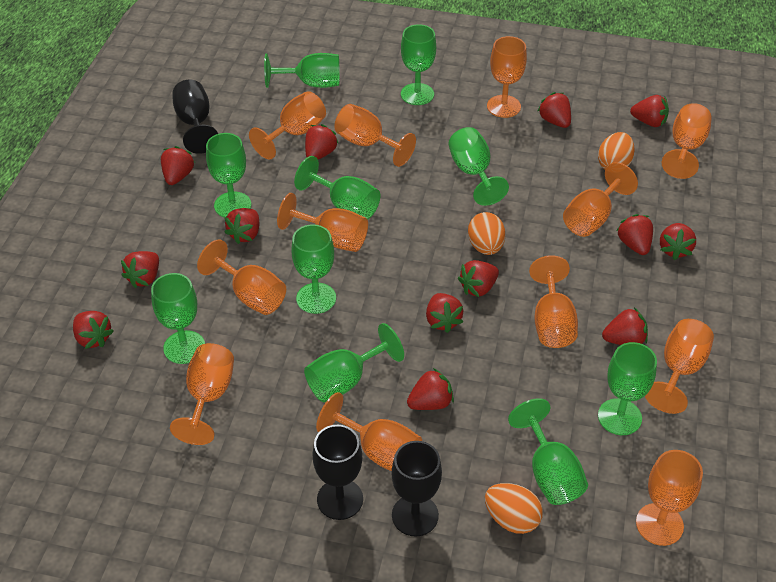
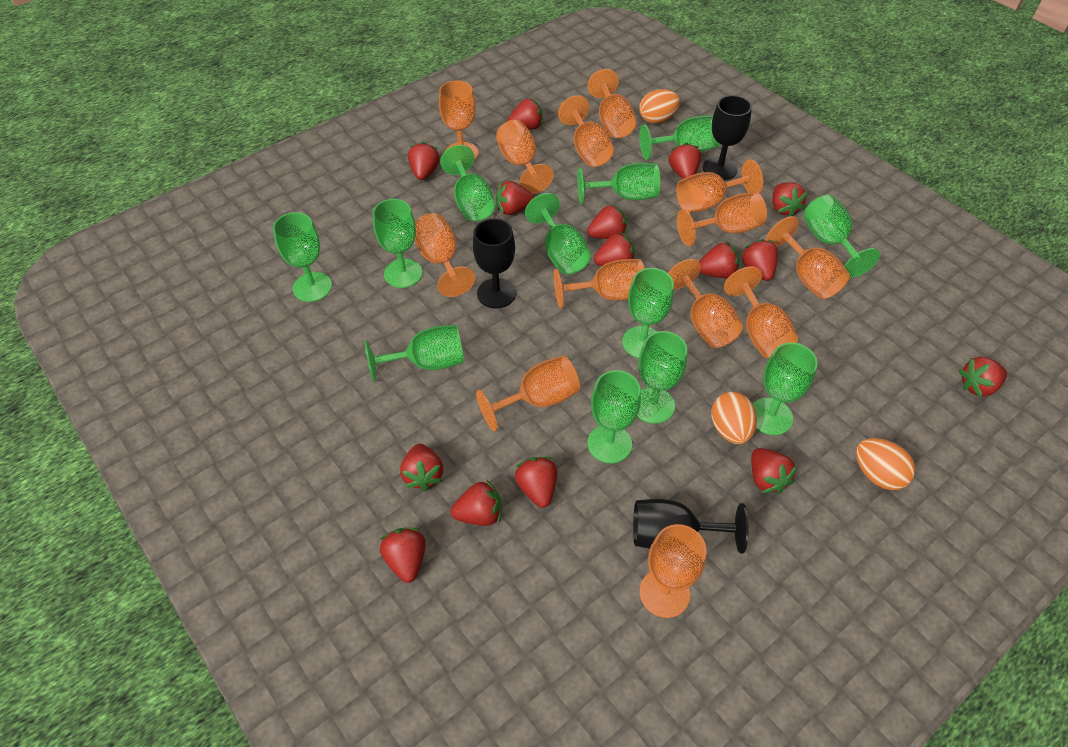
green goblet: [151,273,205,364] [206,133,251,218] [264,53,340,88] [292,224,336,314] [294,156,380,219] [304,323,404,402] [401,24,436,105] [449,127,509,206] [508,398,588,505] [598,342,657,435] = 10 -> [273,212,332,302] [364,325,464,382] [373,199,423,288] [440,145,495,222] [525,193,591,275] [577,163,660,204] [587,370,641,463] [622,268,674,358] [637,331,687,424] [639,115,719,160] [753,342,818,435] [803,195,880,278] = 12
orange goblet: [170,343,234,445] [197,240,286,315] [249,91,326,159] [277,193,368,252] [316,392,422,471] [334,104,416,167] [487,36,527,118] [529,255,578,348] [563,162,638,237] [636,450,703,546] [645,319,714,414] [662,103,711,179] = 12 -> [415,213,475,297] [439,80,478,160] [476,355,580,432] [496,120,553,194] [554,259,645,309] [558,95,614,167] [587,69,636,138] [640,524,706,618] [668,259,743,348] [676,160,763,213] [677,192,767,246] [724,266,798,358] [766,216,850,299] = 13
red strawberry: [73,311,114,349] [121,251,159,288] [161,146,195,185] [224,208,259,244] [305,124,339,159] [407,368,454,410] [426,293,464,333] [458,260,499,297] [537,92,571,128] [602,307,648,345] [616,214,653,255] [630,95,669,127] [660,223,696,260] = 13 -> [380,528,426,583] [400,444,443,491] [408,142,440,180] [450,479,501,526] [496,181,534,215] [508,98,543,130] [515,457,557,508] [587,204,627,239] [594,232,635,266] [669,143,701,179] [699,242,739,278] [741,239,778,281] [751,448,797,494] [772,183,808,217] [959,357,1007,397] = 15

